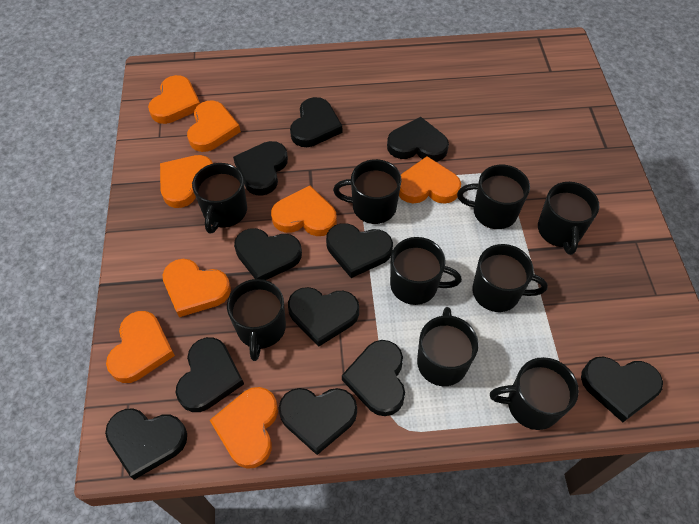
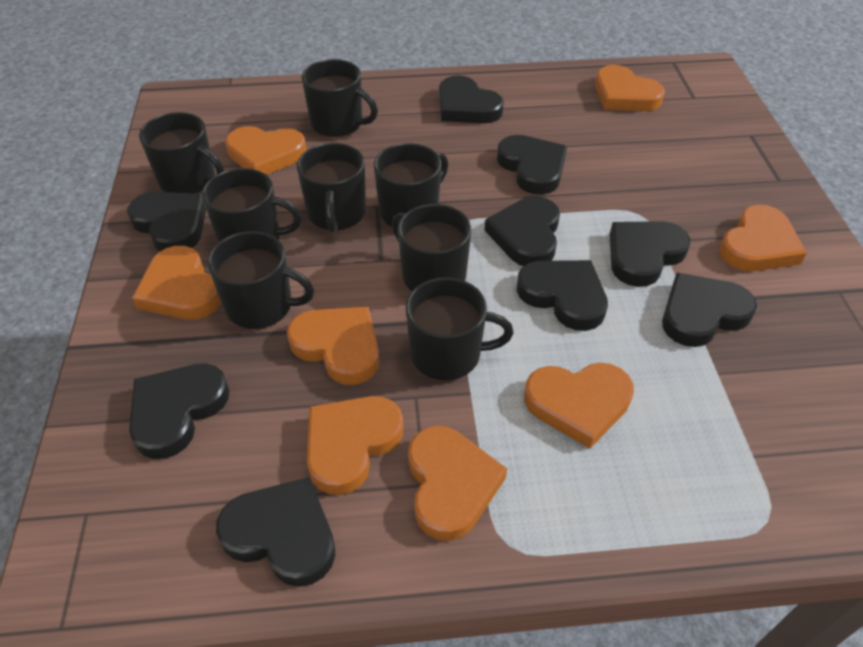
black heart: [105,408,187,480] [176,337,244,412] [233,141,288,196] [234,228,302,280] [279,388,357,455] [288,287,359,347] [290,97,342,147] [326,223,393,278] [342,340,405,416] [387,117,449,162] [581,357,663,422] = 11 -> [127,192,206,251] [129,363,230,459] [216,477,335,587] [439,75,504,123] [485,196,560,266] [497,135,567,195] [517,260,608,331] [610,221,690,287] [662,273,757,347] = 9
black mug: [192,163,247,234] [227,279,286,361] [333,159,402,224] [390,237,462,305] [417,307,479,386] [457,165,530,229] [472,244,548,312] [490,357,579,430] [538,182,599,255] = 9 -> [139,112,224,194] [202,168,302,243] [207,231,314,329] [297,143,366,233] [302,59,378,137] [374,143,448,227] [392,204,471,291] [406,277,514,381] = 8

